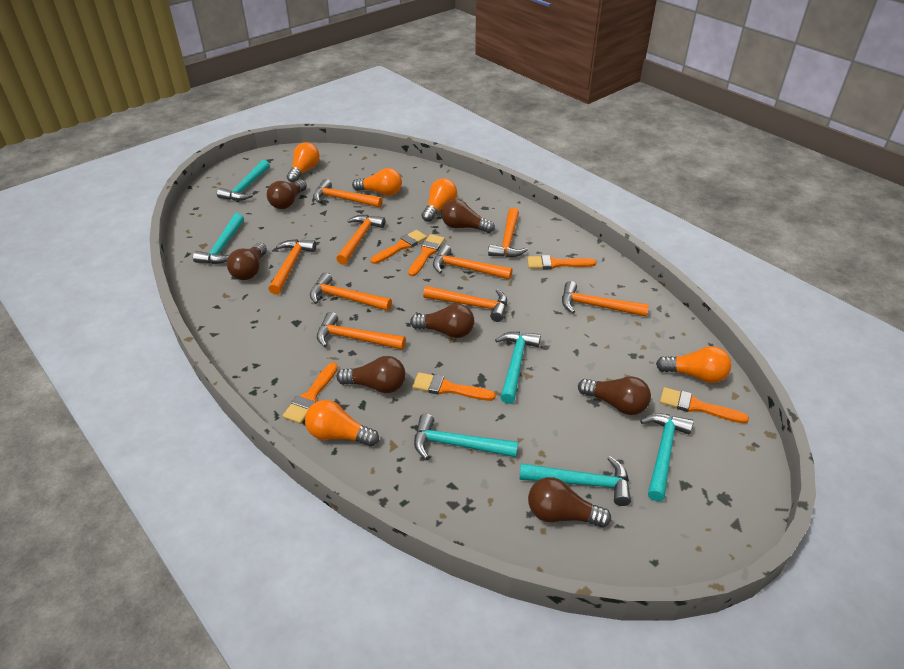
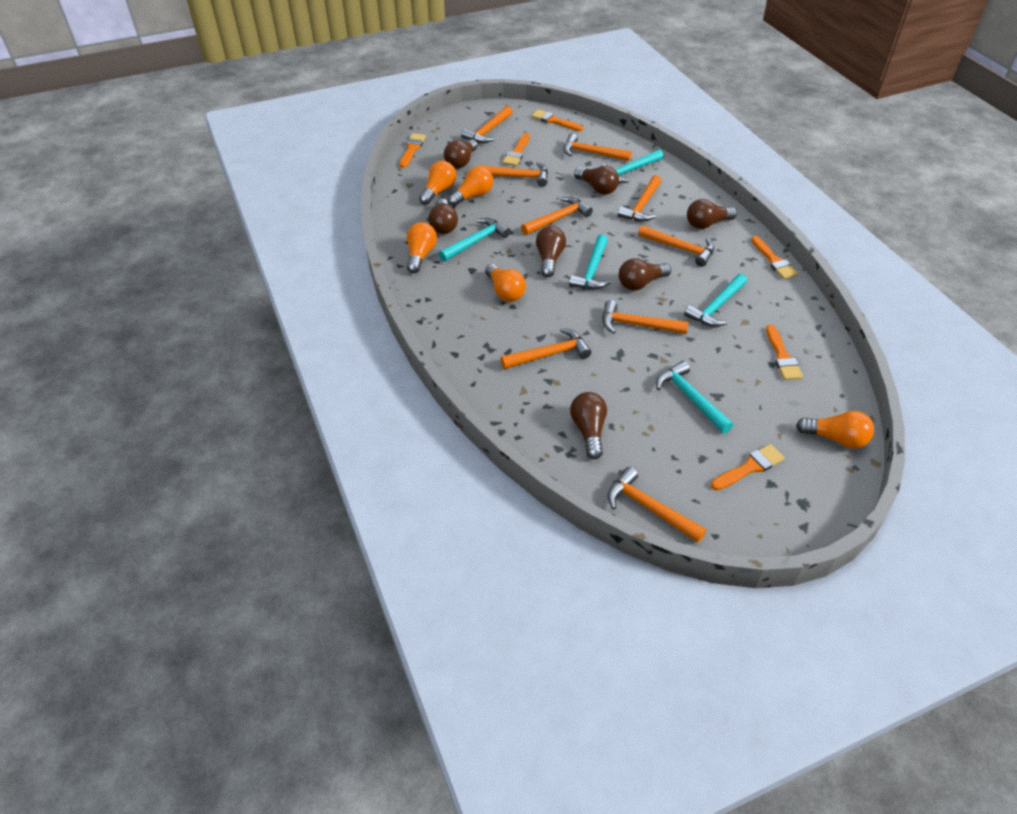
turquoise hammer: [193,213,244,264] [217,160,270,201] [414,414,518,459] [495,332,541,404] [519,456,631,506] [640,413,694,501] = 6 -> [439,218,511,262] [569,234,610,290] [599,149,664,183] [656,361,733,433] [684,274,747,327] = 5

